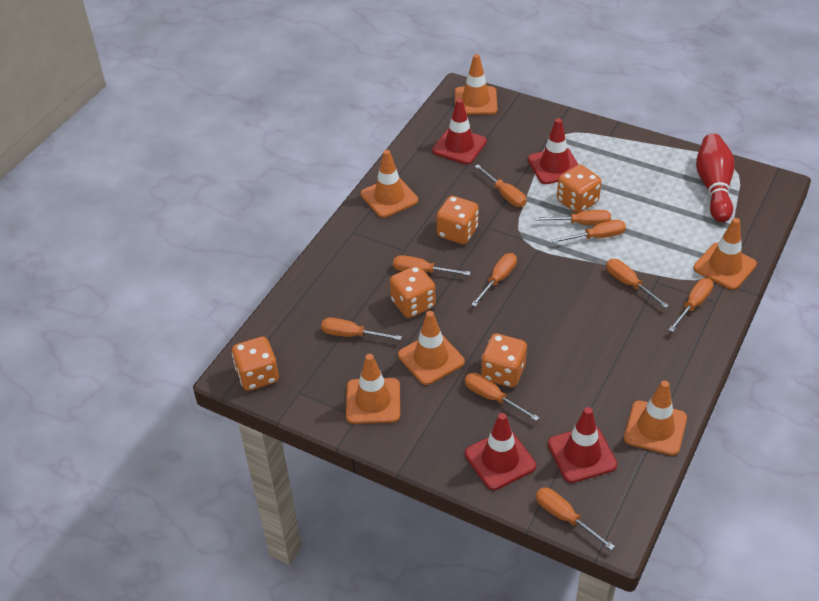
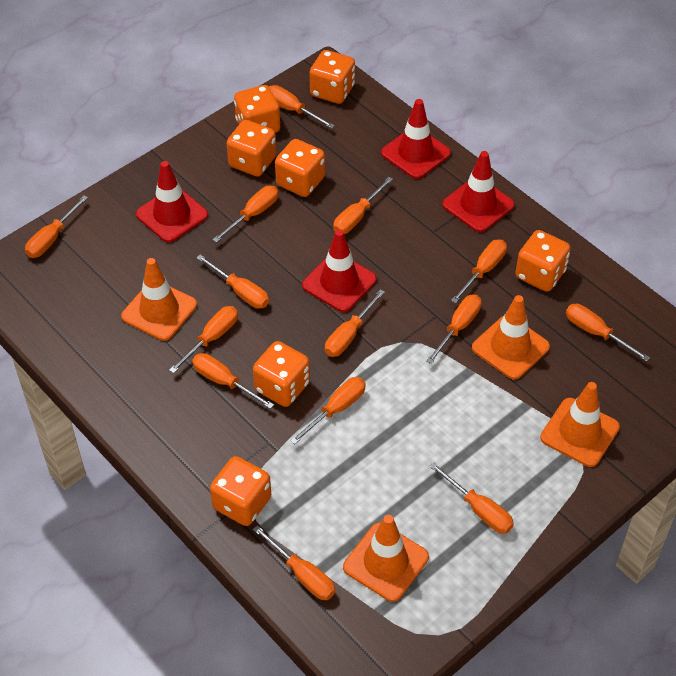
orange dice: [232,336,279,391] [390,265,436,318] [437,196,478,244] [481,333,527,388] [557,165,601,213] = 5 -> [210,456,271,526] [227,120,276,177] [234,85,280,133] [253,341,310,407] [275,139,325,197] [310,50,355,104] [515,230,571,292] = 7
orange screwdriver: [321,317,402,340] [393,255,471,276] [465,373,539,421] [471,253,517,307] [474,165,526,207] [535,210,611,225] [536,488,615,550] [552,220,626,243] [606,259,669,308] [669,278,713,332] = 10 -> [25,195,88,258] [169,306,238,373] [192,353,274,409] [196,254,269,309] [213,186,279,243] [253,525,335,600] [268,85,335,129] [290,377,366,444] [325,289,385,357] [333,177,393,234] [426,294,482,364] [429,462,514,534] [451,240,507,303] [566,304,650,362] = 14
orange traffic cone: [346,354,400,424] [361,150,418,218] [398,311,465,385] [455,54,497,115] [624,381,687,456] [693,218,757,290] = 6 -> [121,258,197,341] [343,515,429,602] [472,295,550,380] [540,382,620,467] = 4
red bowling pin: [696,134,735,222] = 1 -> none = 0

